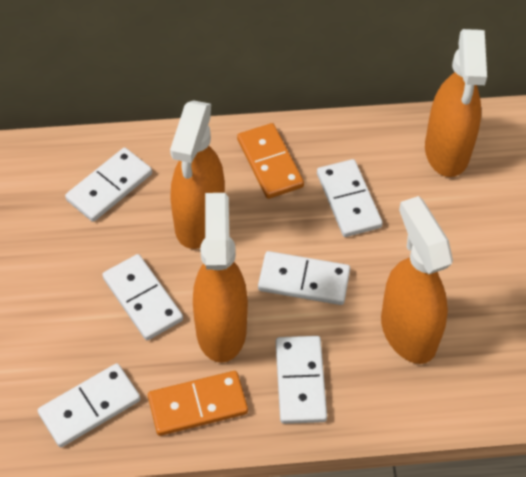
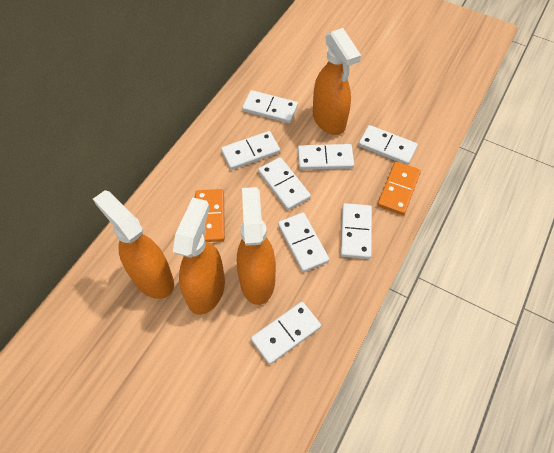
white domino: [38,363,140,447] [65,148,152,222] [102,254,183,340] [258,251,350,305] [276,336,327,424] [317,159,383,237] = 6 -> [221,131,280,170] [242,90,298,123] [251,302,321,364] [258,157,311,210] [278,212,329,272] [298,144,354,170] [341,203,372,259] [358,125,418,165] = 8

